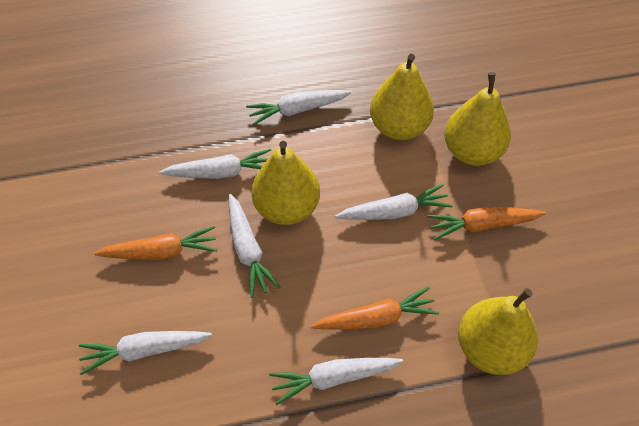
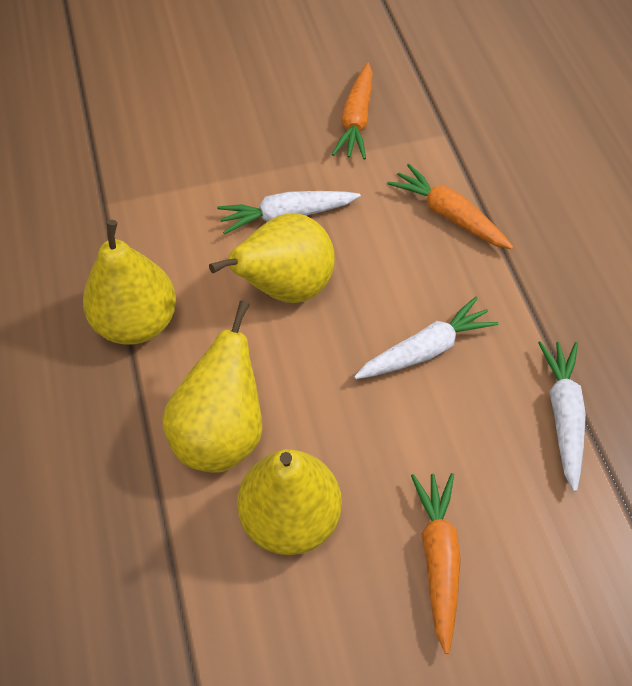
white carrot: [79,331,212,375] [160,149,271,179] [229,194,280,298] [246,90,351,126] [269,358,403,405] [335,184,453,220] = 6 -> [217,191,361,235] [354,297,498,379] [538,341,586,492] = 3

